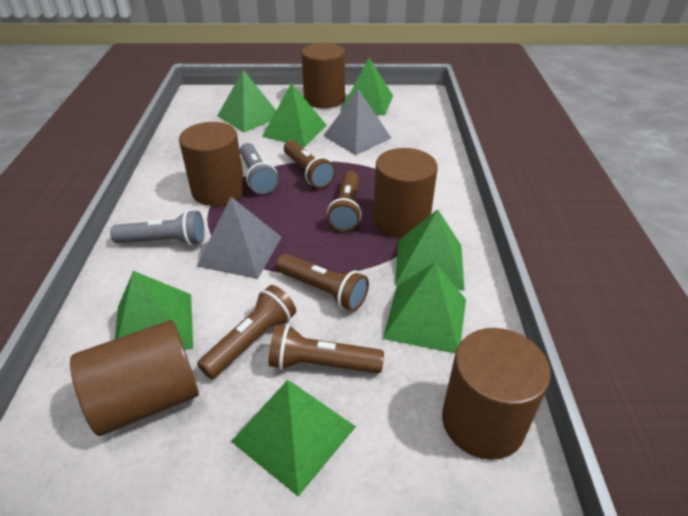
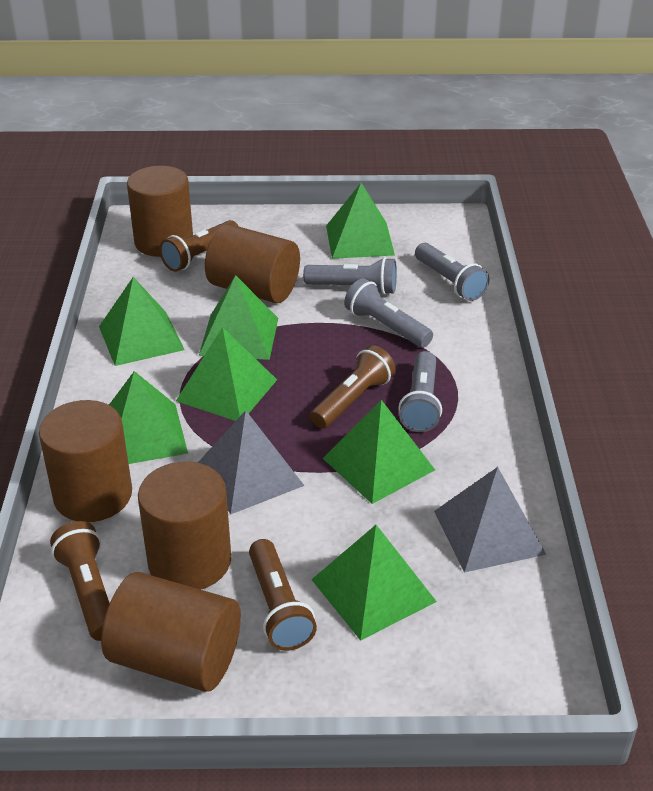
brown flashlight: [197,285,296,379] [269,324,384,374] [276,254,369,311] [284,140,336,188] [327,171,362,232] = 5 -> [50,521,110,641] [159,220,238,272] [249,539,317,651] [310,345,396,429] = 4
grey flashlight: [110,210,205,246] [240,143,278,194] = 2 -> [303,257,397,295] [344,278,433,348] [398,351,442,432] [415,243,489,301] = 4

